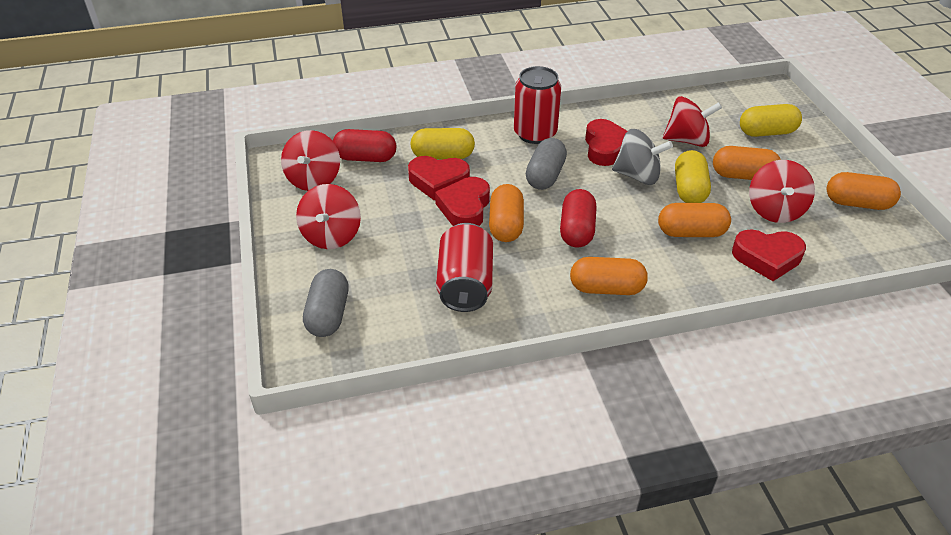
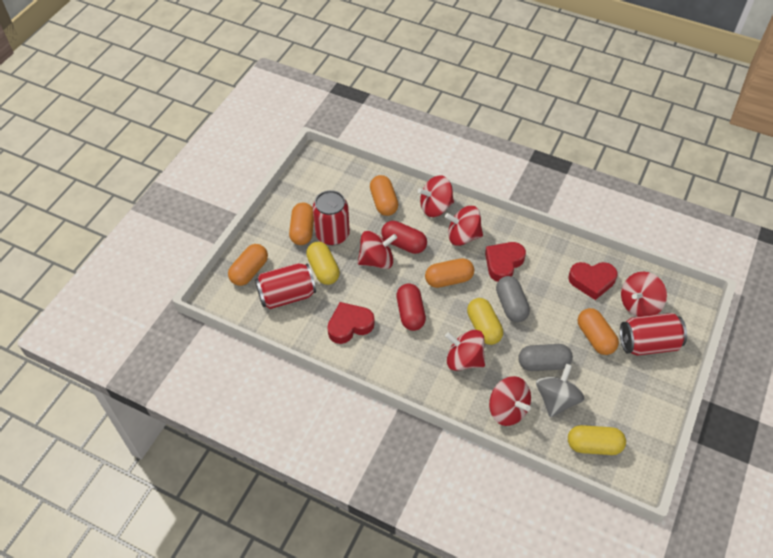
red can: [436,223,493,312] [514,66,561,144] = 2 -> [255,263,316,309] [313,190,350,245] [620,313,687,356] = 3
red heart: [408,156,470,200] [435,177,490,226] [585,119,627,166] [732,229,806,281] = 4 -> [327,302,375,344] [485,242,526,282] [568,262,618,300] = 3
red spinning top: [281,130,340,191] [296,184,361,249] [663,96,722,147] [749,160,815,223] = 4 -> [358,231,397,269] [418,175,454,217] [445,206,483,246] [445,330,485,371] [489,376,531,426] [621,272,667,317] = 6

